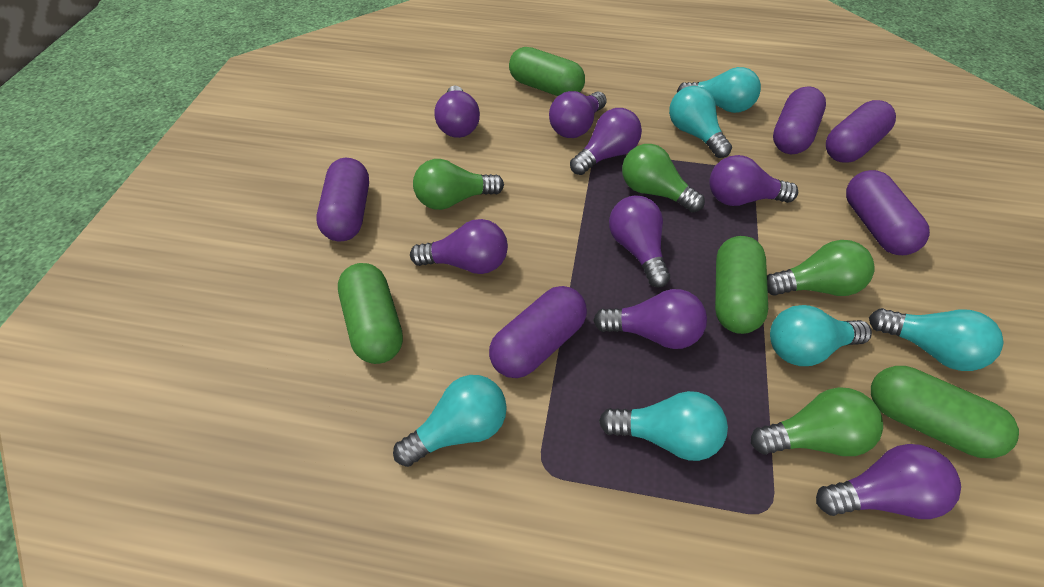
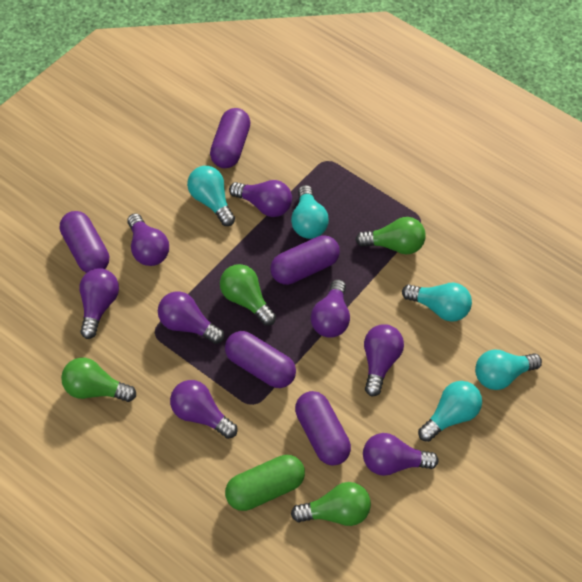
green capsule: [338,263,403,364] [509,47,585,96] [715,236,768,334] [871,366,1019,458] = 4 -> [225,455,305,511] = 1
turquoise light bulb: [393,375,507,467] [599,391,728,461] [669,86,732,158] [677,67,761,113] [770,305,872,366] [869,308,1003,371] = 6 -> [187,166,235,226] [291,185,329,239] [402,283,472,322] [418,381,482,442] [475,350,542,390] = 5

